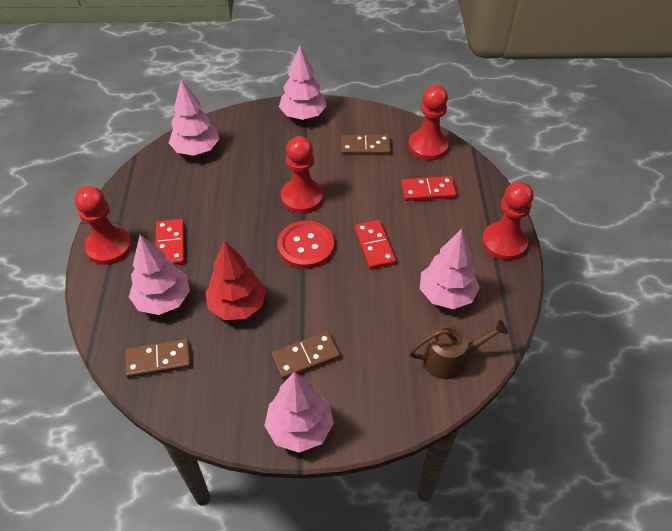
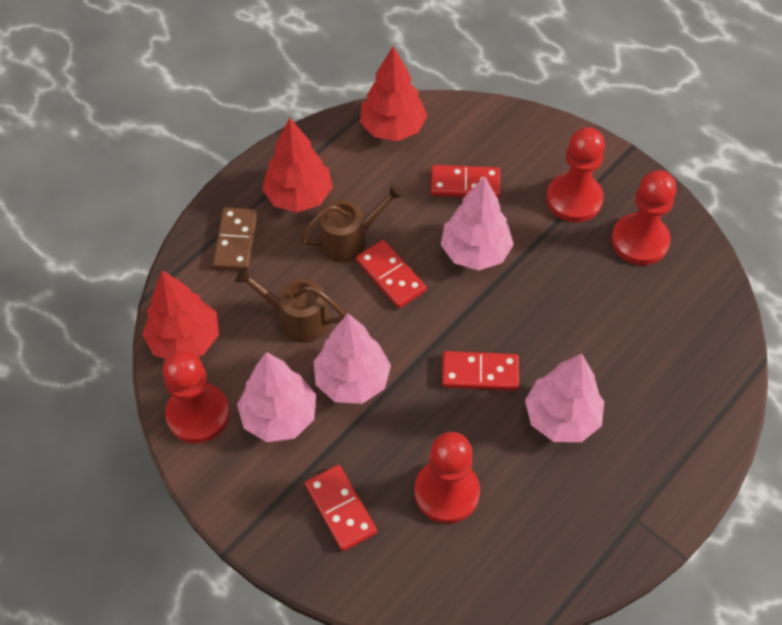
brown domino: [125,339,191,378] [271,331,340,380] [341,135,391,155] = 3 -> [213,207,258,271] = 1
brown watering can: [409,320,508,379] = 1 -> [235,267,346,343] [300,184,403,262] = 2
pink tree: [129,235,190,315] [169,79,219,156] [264,372,334,453] [279,45,327,120] [420,229,480,309] = 5 -> [237,352,316,442] [314,314,391,404] [441,176,514,271] [525,353,604,442] = 4
red button: [277,221,334,269] = 1 -> none = 0
red domino: [155,219,185,265] [354,220,396,269] [401,176,456,201] = 3 -> [305,465,377,551] [356,240,426,308] [431,165,500,198] [442,351,519,391] = 4
red tree: [205,240,266,320] = 1 -> [142,270,219,359] [262,117,333,212] [360,46,427,141] = 3

